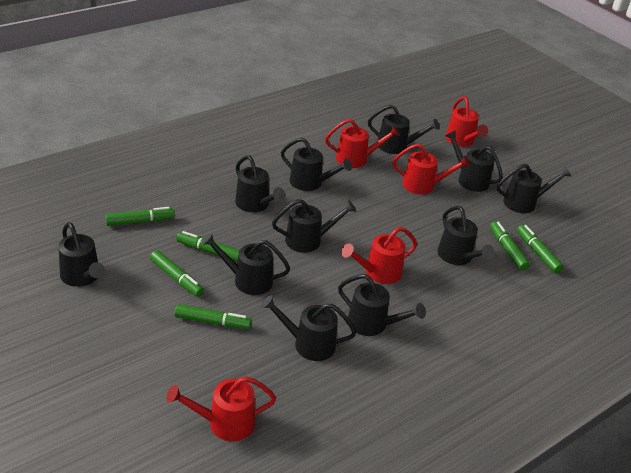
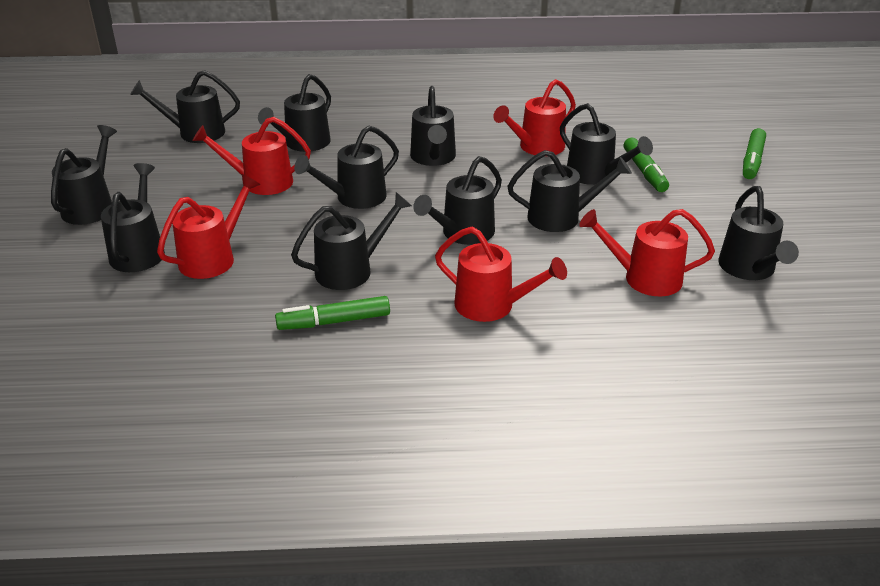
green marker: [105,207,175,226] [150,250,204,297] [175,304,252,329] [177,231,240,262] [490,221,530,271] [517,225,564,273] = 6 -> [275,296,390,330] [624,138,669,192] [743,128,766,179] = 3

